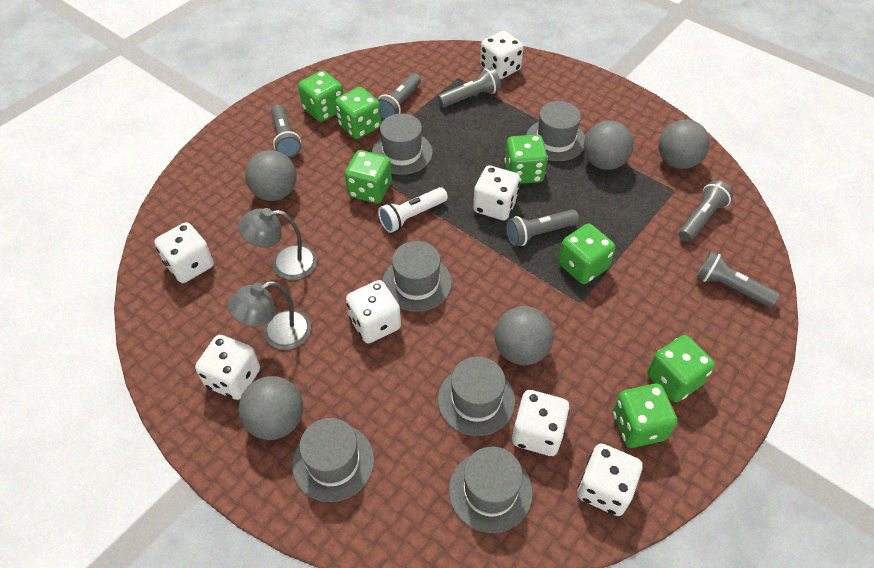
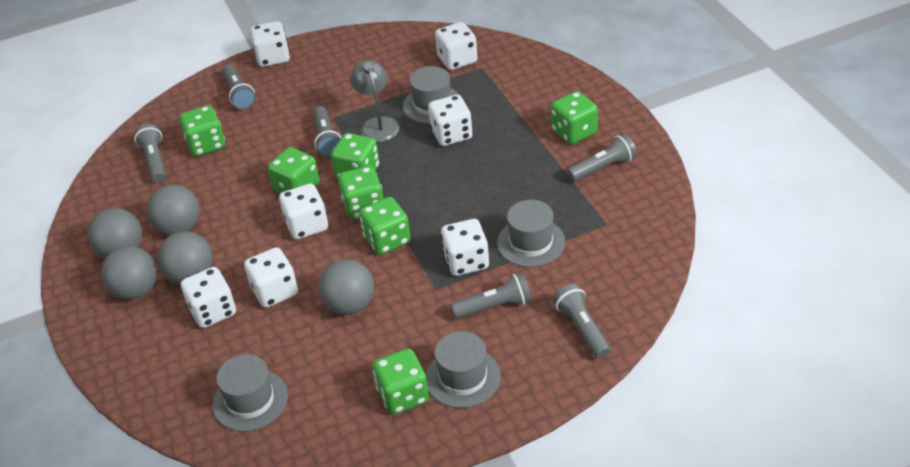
grey hat: [292,418,374,502] [372,114,433,175] [383,241,452,312] [438,357,515,436] [449,447,533,533] [526,101,585,161] = 6 -> [212,354,288,431] [403,66,459,124] [426,331,501,408] [497,200,565,267] = 4
grey lamp: [228,281,311,350] [238,208,317,280] = 2 -> [350,60,399,142] = 1
white flashlight: [378,187,448,233] = 1 -> none = 0

